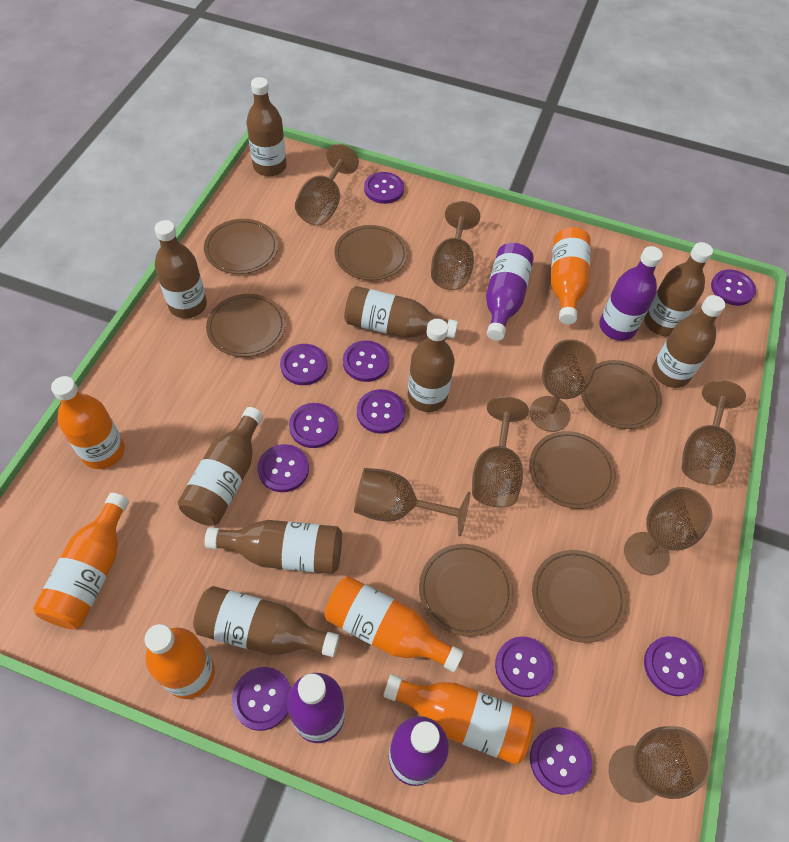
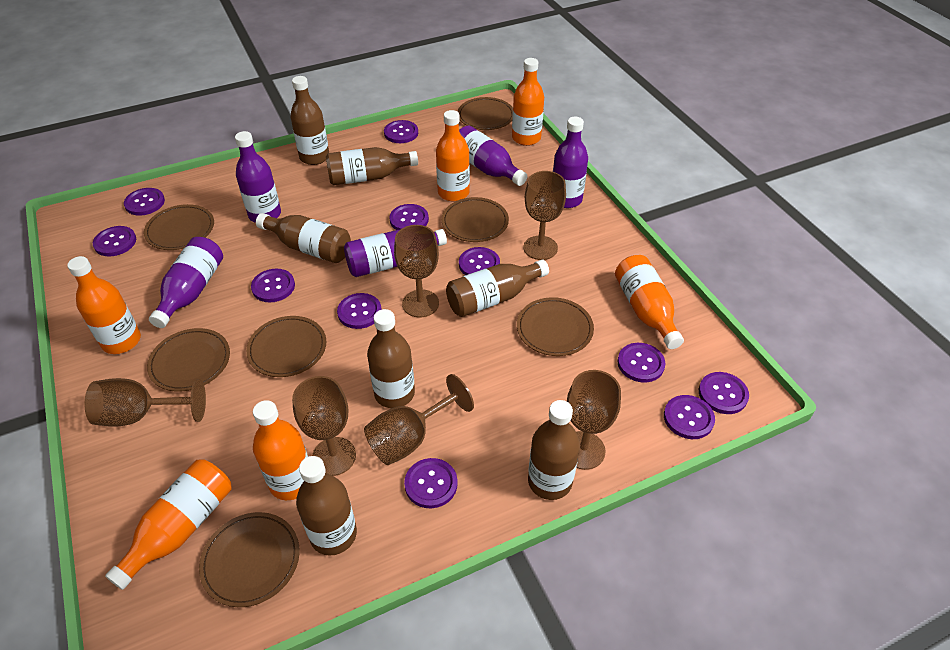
brown bottle: [154,220,207,318] [178,407,263,526] [193,586,340,657] [205,520,342,574] [246,77,287,176] [344,286,458,338] [408,319,455,412] [644,242,713,337] [652,295,725,388] = 9 -> [256,213,351,263] [290,76,329,165] [296,456,357,556] [326,147,418,185] [367,309,415,408] [446,260,549,317] [528,400,580,500] = 7
brown goblet: [295,144,359,226] [354,468,470,537] [431,201,480,290] [472,396,529,507] [530,339,597,432] [609,726,711,803] [624,487,712,575] [682,380,746,485] = 8 -> [85,378,206,427] [292,376,356,476] [364,374,474,465] [394,225,439,318] [523,171,566,260] [567,370,621,470] = 6
purple bottle: [287,673,345,743] [389,716,449,786] [486,243,534,341] [599,246,663,341] = 4 -> [149,237,223,328] [235,131,281,223] [344,229,447,277] [459,126,527,186] [553,117,588,208] = 5

